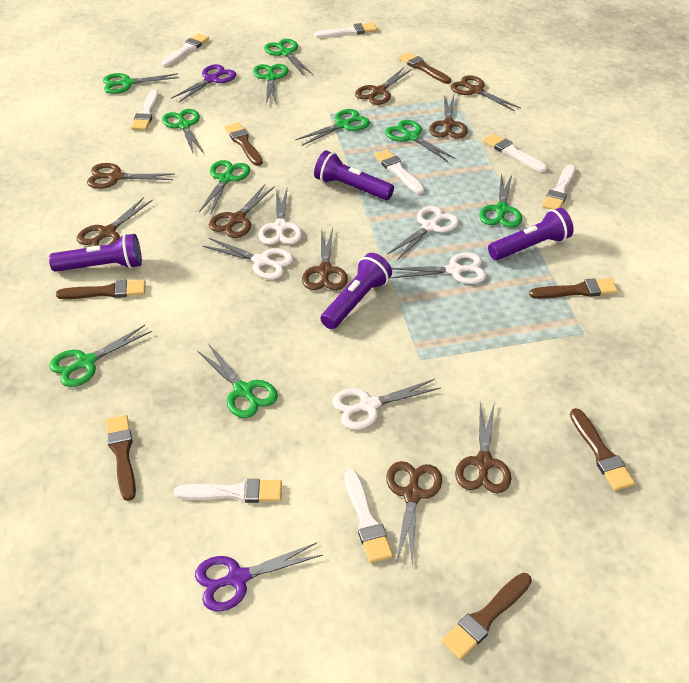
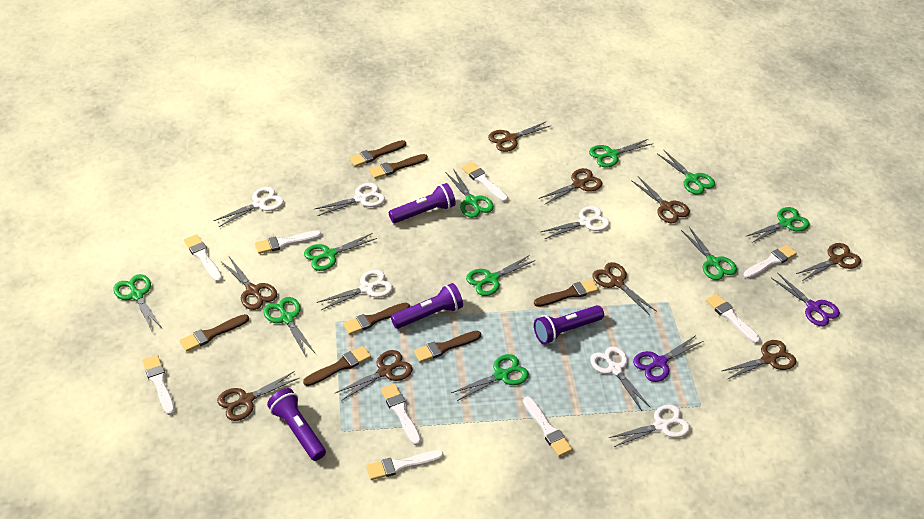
white brush: [131,89,159,130] [162,33,209,66] [174,479,282,503] [314,23,377,38] [345,469,393,563] [374,149,424,194] [484,133,547,172] [542,165,575,210] = 8 -> [142,355,175,415] [184,234,223,282] [255,230,322,254] [366,450,444,480] [381,383,421,445] [462,162,508,202] [523,397,573,457] [706,294,761,344] [744,245,797,279] = 9
white scissors: [203,238,293,279] [258,189,302,245] [332,379,441,430] [388,206,459,260] [391,252,486,284] = 5 -> [214,187,284,227] [315,183,385,216] [317,270,393,310] [541,206,610,239] [590,347,651,411] [609,404,690,447] = 6

